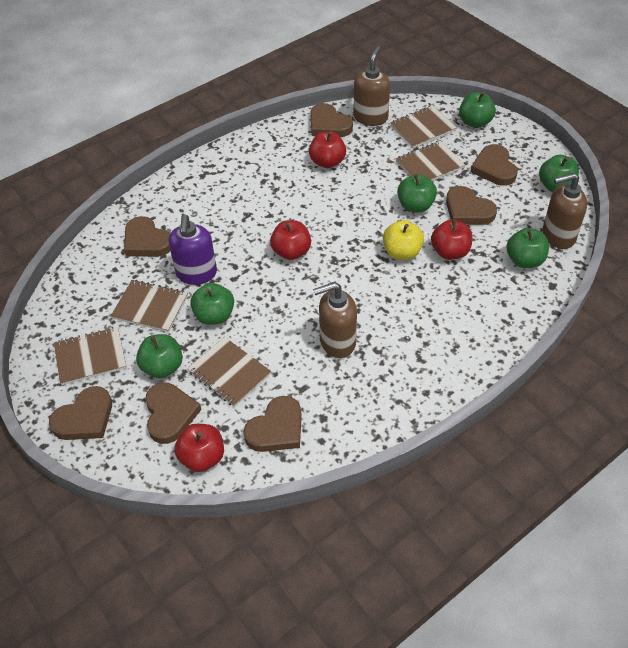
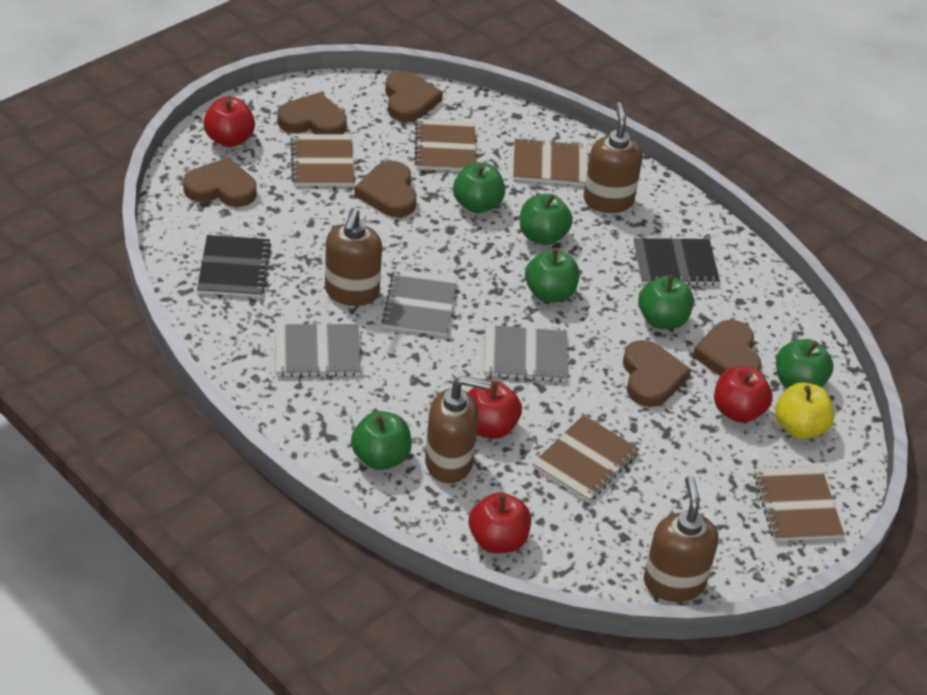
black notebook: none = 0 -> [197,235,272,298] [634,238,720,285] = 2
brown heart: [49,386,112,440] [124,216,170,257] [145,383,201,444] [243,396,302,452] [310,103,353,137] [446,186,497,225] [470,144,518,186] = 7 -> [183,157,257,207] [277,92,347,134] [354,161,417,217] [385,71,443,122] [623,340,691,407] [692,320,761,376] = 6
brown soap dispenser: [313,282,357,358] [353,46,390,126] [543,173,587,249] = 3 -> [325,208,382,306] [425,376,491,483] [584,102,643,213] [644,476,719,602] = 4
grey notebook: none = 0 -> [275,324,361,377] [381,269,457,336] [484,325,568,382] = 3
purple soap dispenser: [169,214,217,285] = 1 -> none = 0

